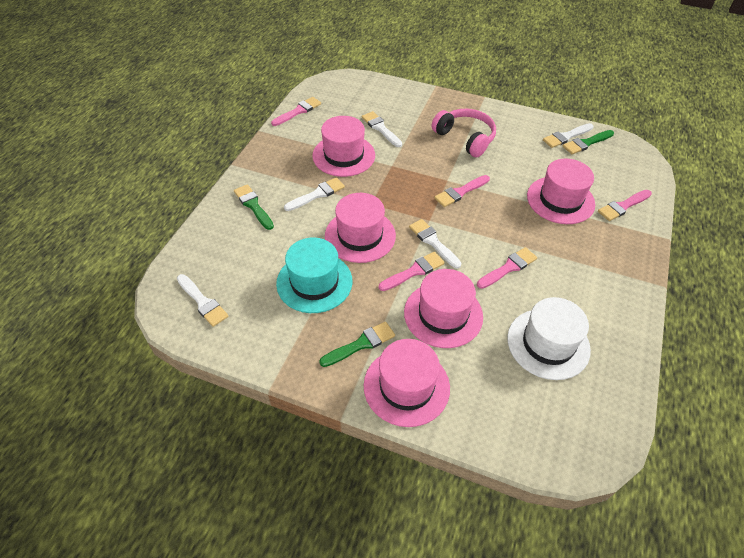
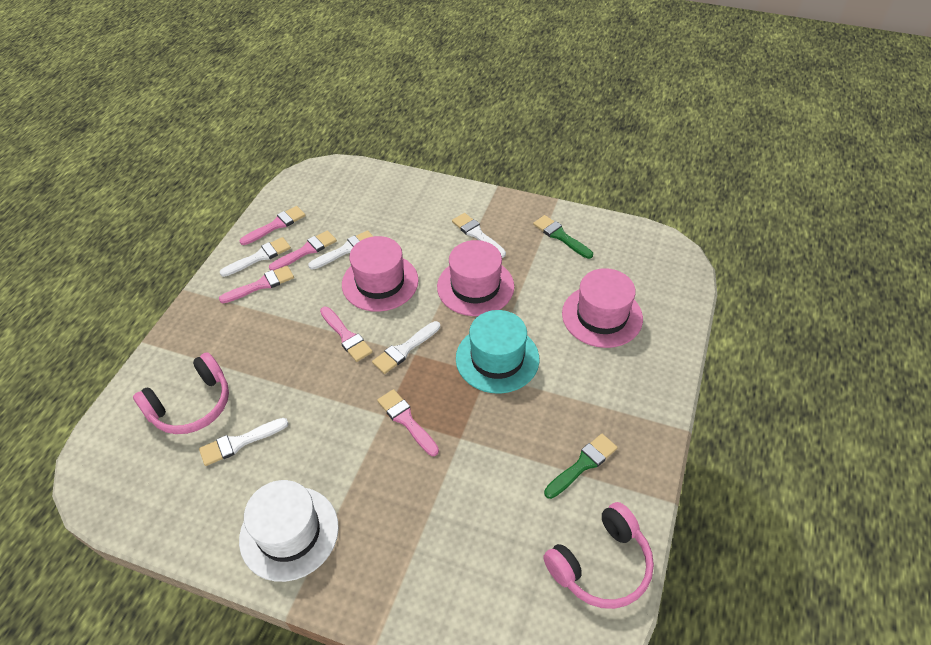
green brush: [234,184,274,230] [319,321,395,367] [563,130,614,154] = 3 -> [533,215,593,259] [544,434,618,499] = 2
pink hat: [312,116,375,177] [325,193,396,263] [364,339,450,427] [404,269,483,348] [527,159,595,224] = 5 -> [342,236,419,312] [437,240,514,316] [562,268,643,348] = 3
pink headphones: [432,109,496,157] = 1 -> [133,352,229,434] [543,502,654,609] = 2

